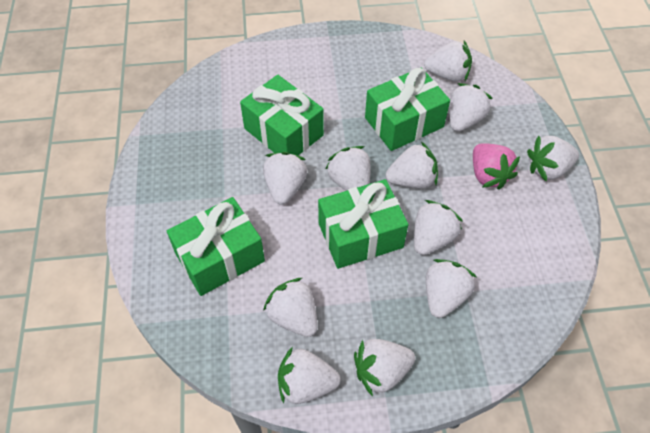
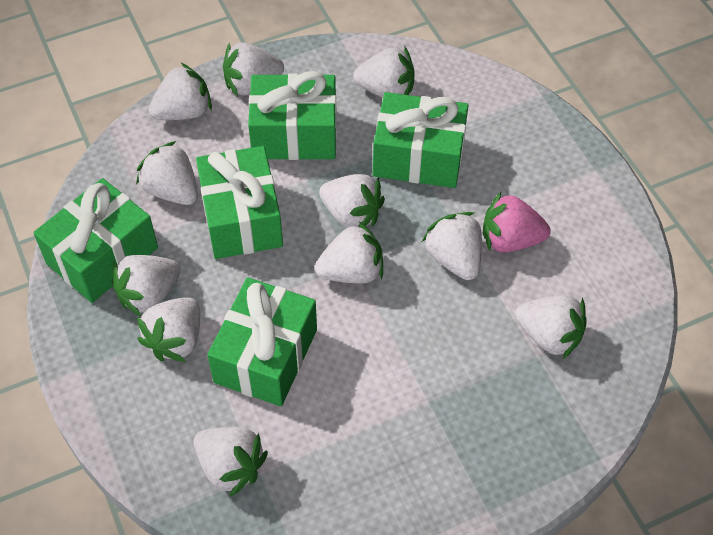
green gift: [167,197,265,296] [240,75,324,155] [318,179,408,269] [365,67,450,151] = 4 -> [33,178,158,303] [196,146,283,259] [207,277,317,406] [248,71,337,160] [373,92,468,188] = 5

